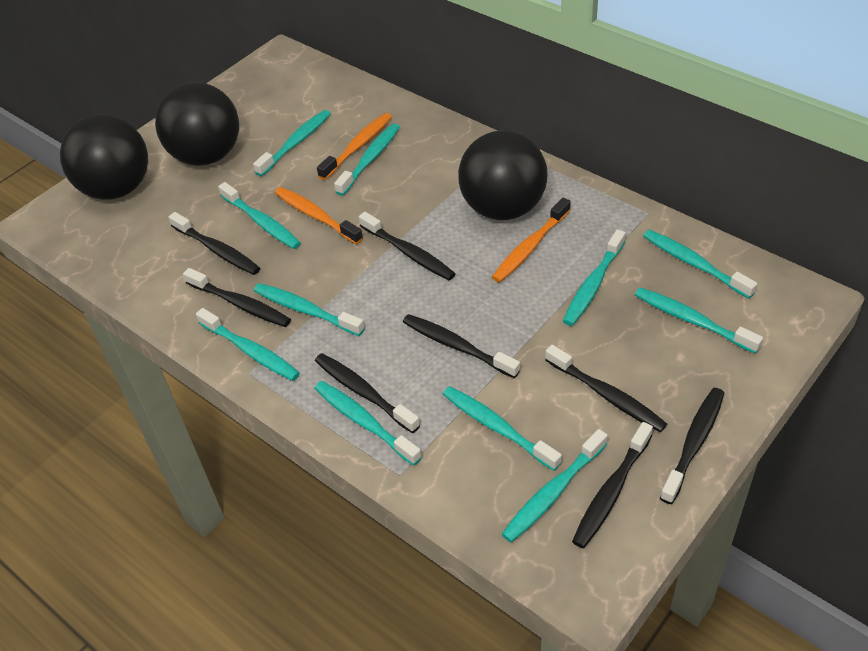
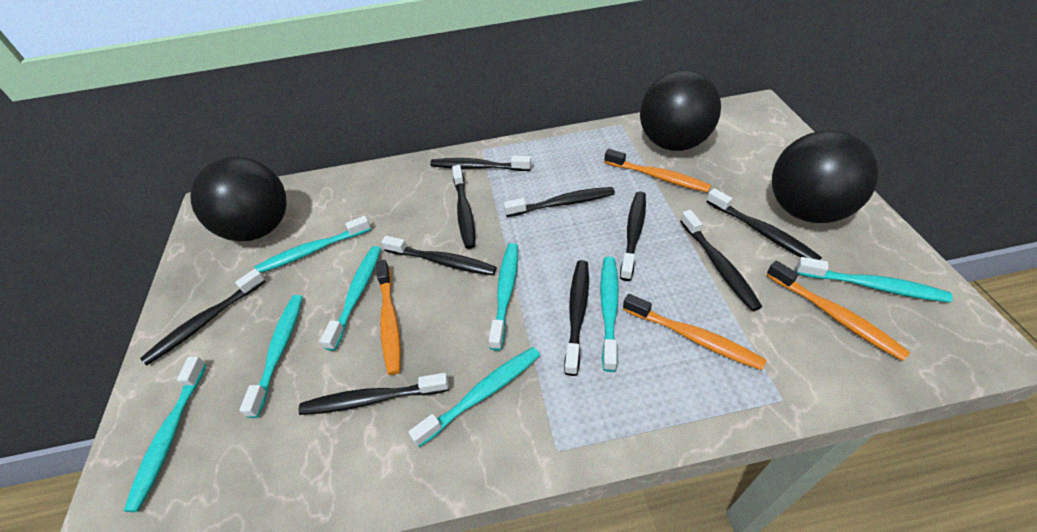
black toothbrush: [168,212,260,275] [183,268,291,327] [315,353,420,433] [359,212,456,280] [403,314,520,378] [545,345,667,433] [572,422,653,548] [660,388,724,504] = 8 -> [140,269,266,365] [299,373,449,415] [381,236,497,276] [430,156,531,171] [452,165,476,249] [504,187,615,217] [564,260,589,376] [620,192,646,281] [680,210,762,311] [706,188,822,260] = 10
orange toothbrush: [275,187,363,244] [317,113,392,180] [492,198,571,283] = 3 -> [376,260,401,375] [604,149,711,192] [623,294,766,370] [766,261,910,361] = 4
turquoise toothbrush: [196,308,300,381] [218,182,301,249] [253,110,331,176] [254,283,365,336] [314,381,422,465] [334,123,400,196] [443,386,562,471] [502,429,608,542] [563,229,626,326] [635,288,763,354] [643,230,757,298] = 11 -> [124,357,207,512] [239,295,303,418] [254,216,371,273] [320,246,381,351] [408,347,540,447] [489,243,518,351] [600,257,619,372] [796,257,953,303] = 8

